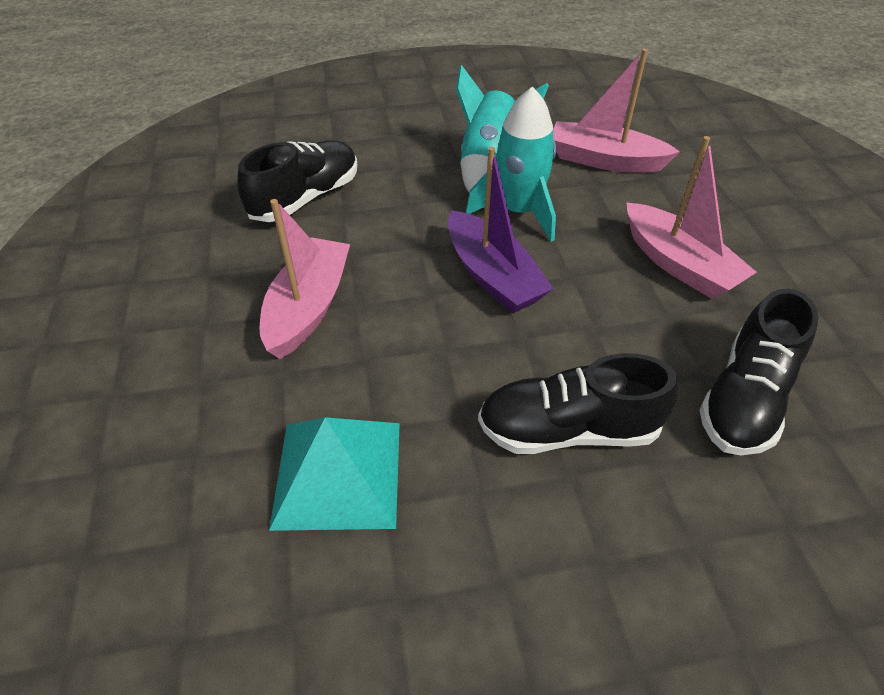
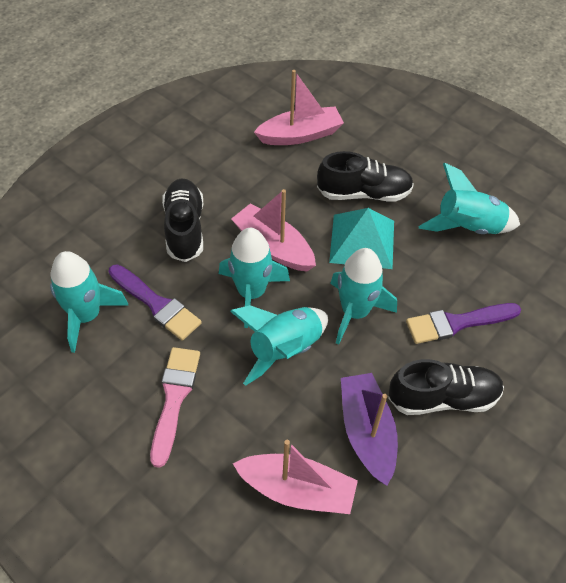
pink brush: none = 0 -> [150,347,200,468] = 1
purple brush: none = 0 -> [108,264,202,341] [406,303,521,344] = 2
turquoise rocket: [456,65,549,192] [466,87,556,242] = 2 -> [50,251,129,353] [219,228,290,328] [230,305,328,386] [330,248,397,345] [418,163,520,234] = 5

